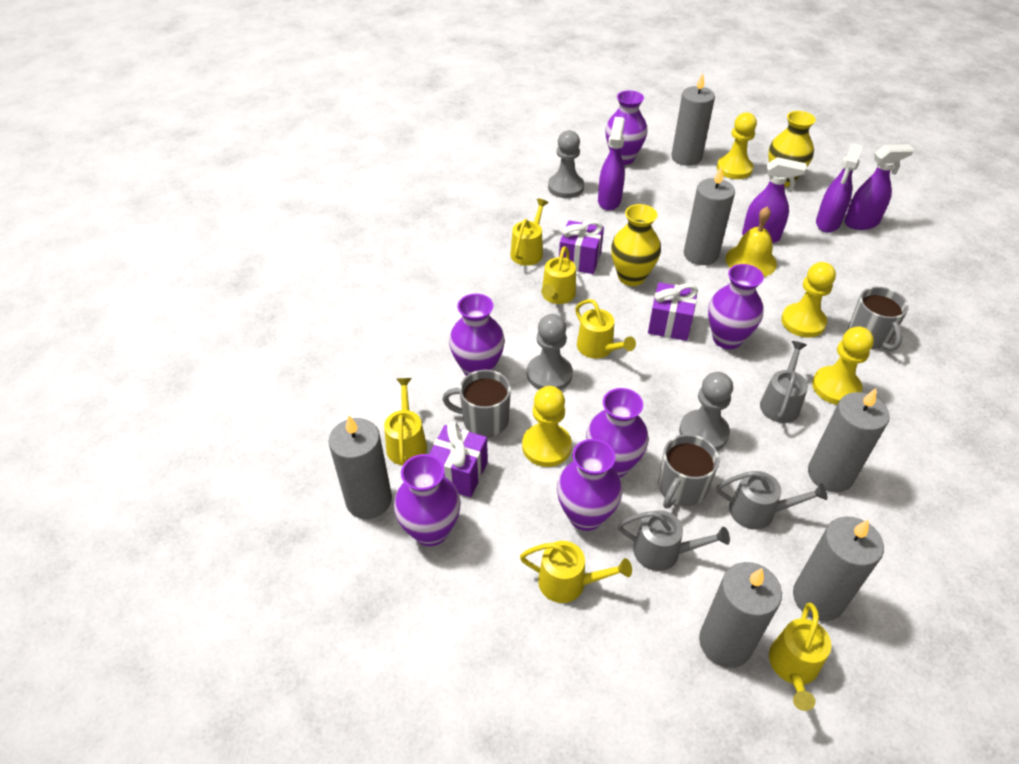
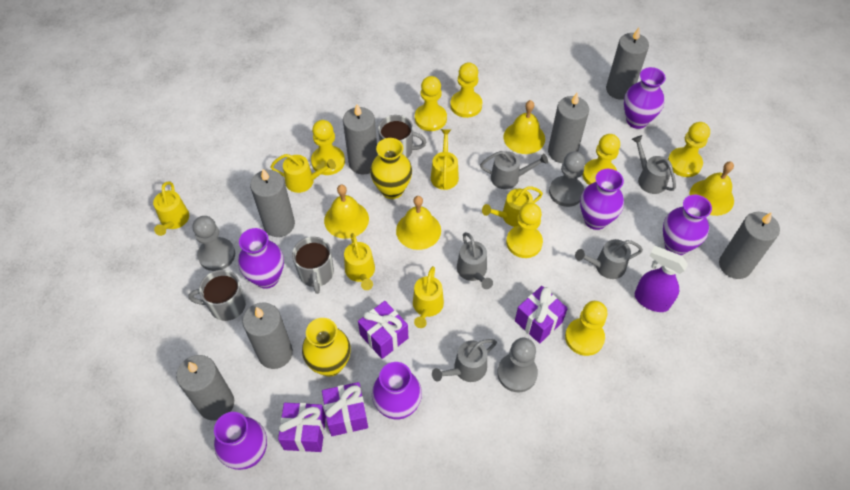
grey candle: [329,415,392,519] [671,73,715,166] [684,166,735,265] [699,562,782,668] [793,517,884,621] [808,388,890,492] = 6 -> [176,355,234,421] [242,303,293,369] [250,169,295,237] [343,104,378,175] [548,93,589,163] [606,28,649,100] [719,212,780,279] = 7
grey watering can: [618,510,730,571] [717,471,827,530] [760,341,808,423] = 3 -> [432,339,497,382] [457,232,493,289] [480,151,548,189] [575,239,643,279] [632,135,676,194] = 5
purple gift: [429,422,488,497] [559,220,604,274] [648,282,698,341] = 3 -> [278,403,326,452] [322,382,368,436] [358,301,408,359] [515,286,568,343] = 4
purple spray bottle: [598,117,625,211] [742,157,807,244] [816,144,862,233] [844,144,914,230] = 4 -> [635,246,688,312] = 1
yellow bell: [726,207,777,277] = 1 -> [324,185,369,239] [396,196,441,250] [504,100,545,154] [689,161,734,216] = 4
yellow pawn: [522,386,572,467] [717,112,757,179] [781,262,836,337] [812,327,874,405] = 4 -> [311,120,345,175] [415,76,447,131] [450,62,482,118] [506,203,543,258] [565,301,607,356] [583,134,620,185] [668,122,710,177] = 7

